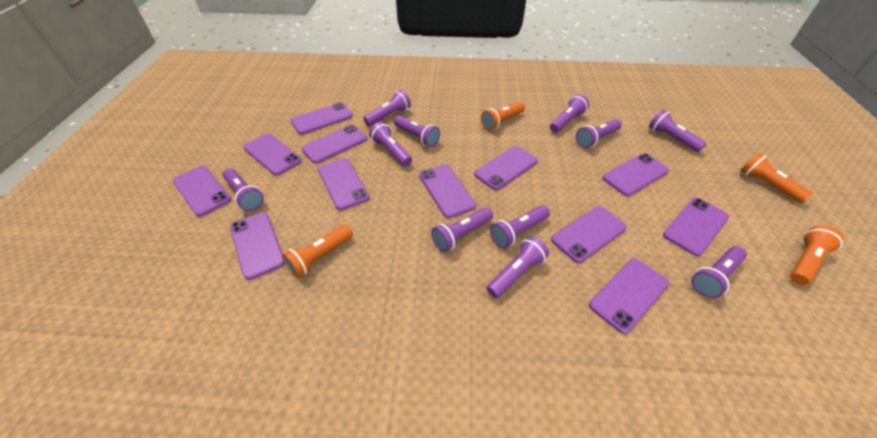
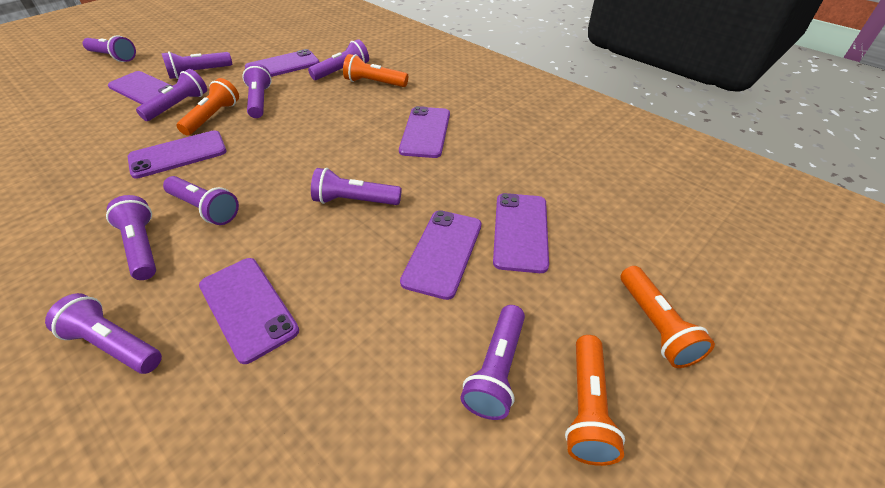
purple flashlight: [223,168,264,211] [363,90,411,126] [369,122,412,166] [394,116,440,147] [431,207,493,252] [486,236,549,298] [490,205,550,248] [550,94,589,133] [576,119,622,148] [649,110,707,152] [691,246,747,298] = 11 -> [45,293,162,374] [83,35,136,62] [106,195,156,280] [136,69,207,121] [162,51,232,79] [163,176,239,225] [242,63,272,118] [308,39,369,80] [311,168,402,205] [460,305,525,420] = 10
purple phone: [173,166,231,217] [230,212,285,280] [243,134,302,176] [291,102,353,135] [301,125,367,164] [318,158,370,210] [419,164,476,218] [474,146,538,190] [551,206,627,263] [589,258,669,334] [602,153,669,196] [663,198,729,256] = 12 -> [108,71,172,104] [128,130,227,179] [199,258,299,364] [245,49,319,77] [399,106,450,158] [400,210,481,300] [493,193,549,273] = 7

